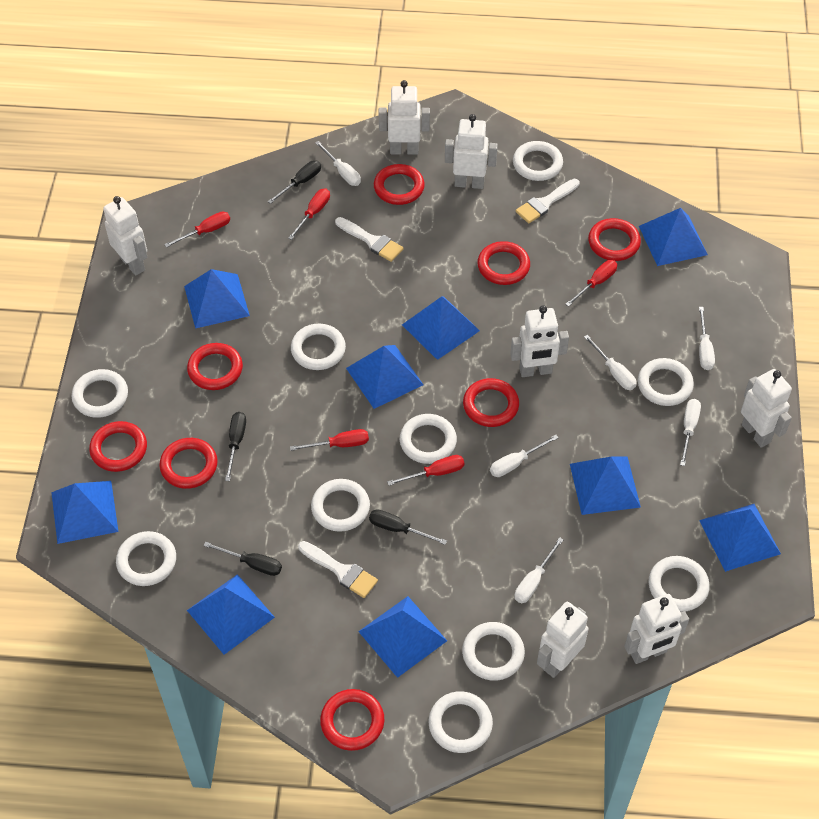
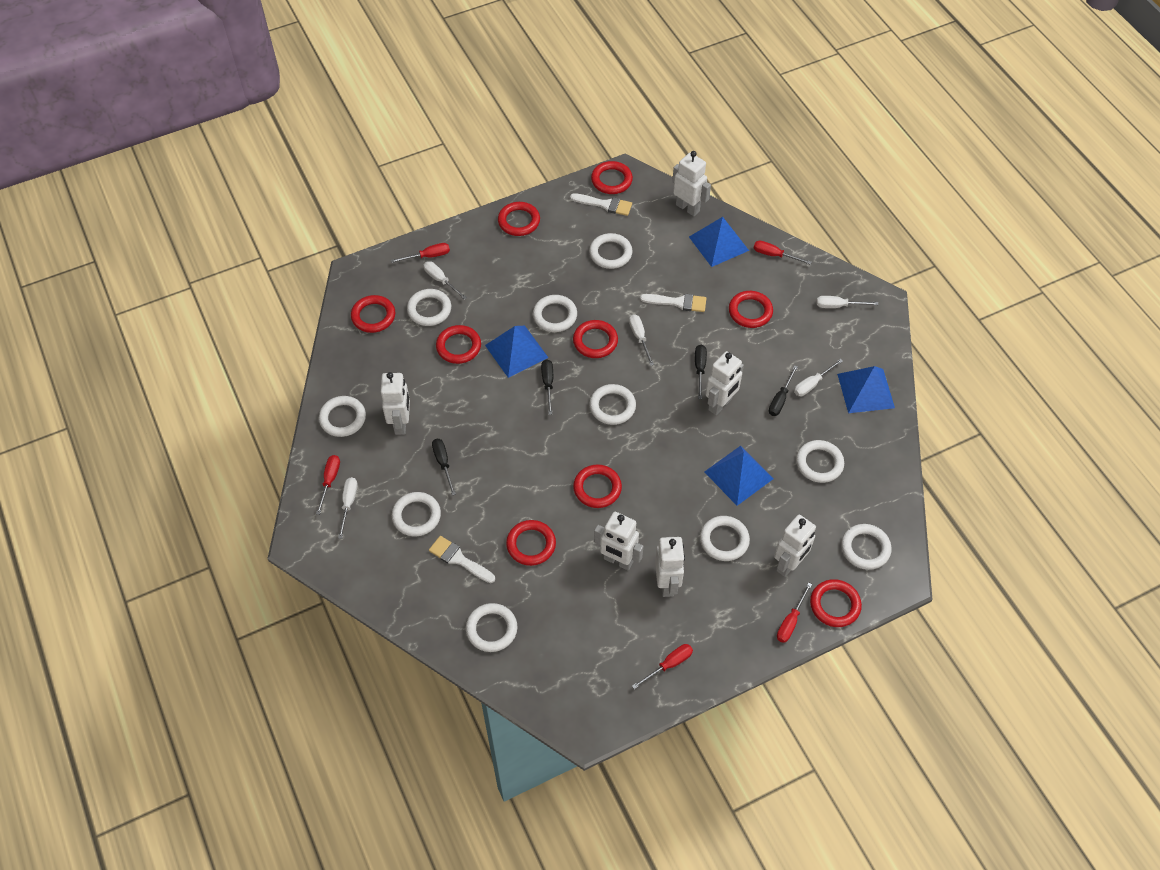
blue pyramid: [51,481,119,544] [184,269,250,329] [187,574,275,655] [346,345,423,409] [358,596,447,678] [402,296,480,360] [570,456,641,515] [639,208,708,266] [699,504,781,572] = 9 -> [485,326,548,378] [689,217,749,267] [704,446,773,506] [837,366,895,413] = 4
red ring: [89,421,147,472] [159,438,218,489] [187,343,243,390] [320,689,385,751] [374,164,425,205] [463,378,519,427] [477,241,530,285] [588,218,641,261] = 8 -> [351,295,395,333] [436,325,481,364] [498,202,540,236] [506,520,556,566] [573,320,618,358] [573,464,622,508] [591,161,633,194] [729,291,773,328] [810,579,862,627] = 9
white robot: [103,196,147,276] [379,80,430,155] [445,114,498,189] [510,305,569,377] [537,602,589,678] [624,594,689,664] [741,369,792,448] = 7 -> [381,372,410,435] [594,512,643,570] [655,537,685,597] [672,151,711,216] [705,351,744,415] [774,515,816,577] = 6
white screwdriver: [315,141,361,186] [490,435,559,477] [515,537,564,603] [584,335,637,390] [680,399,701,466] [699,307,715,370] = 6 -> [338,477,358,539] [423,261,467,299] [629,314,654,366] [794,359,843,396] [816,296,878,308] = 5

